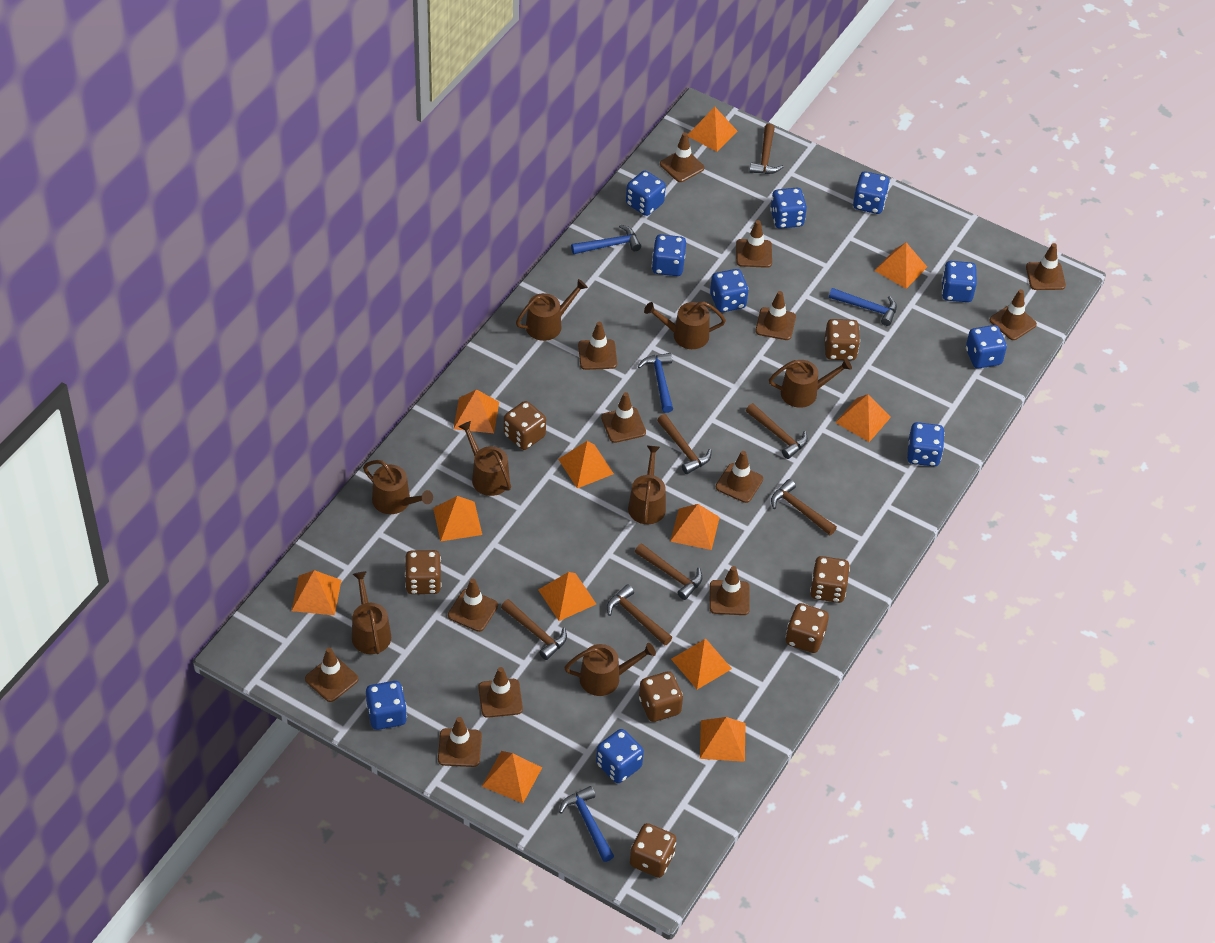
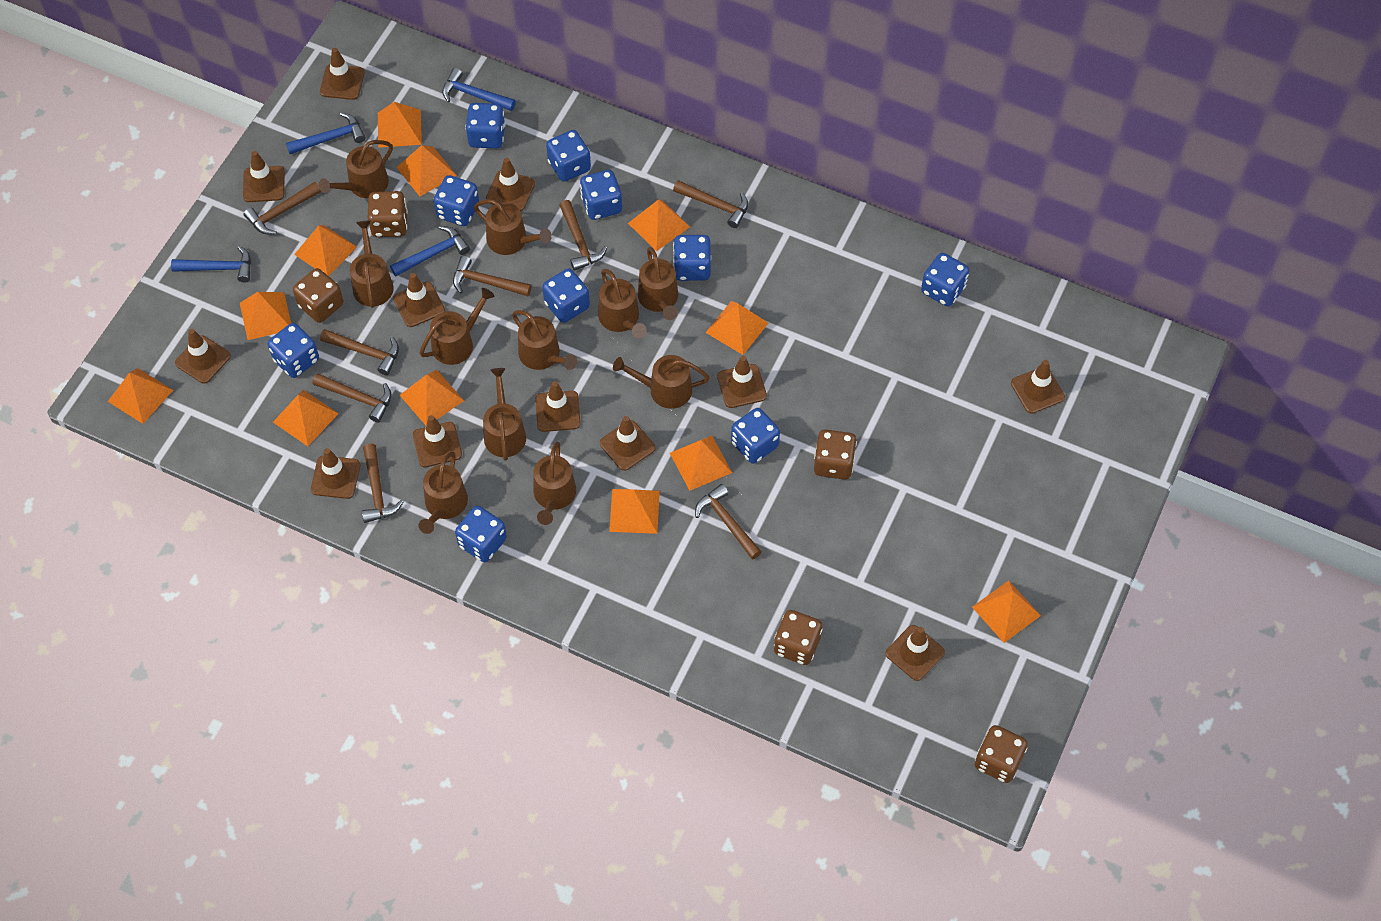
brown dice: [405,550,442,594] [504,401,546,450] [630,823,676,878] [639,671,683,722] [786,603,829,653] [810,556,850,603] [824,319,860,360] = 7 -> [293,268,343,323] [368,191,408,237] [774,610,823,665] [814,429,857,480] [975,725,1028,783] = 5
brown hammer: [501,599,567,660] [607,584,672,646] [635,543,703,600] [657,414,712,474] [746,403,808,459] [749,124,783,174] [771,479,837,535] = 7 -> [244,182,321,235] [313,373,392,423] [320,329,399,375] [362,443,404,523] [453,256,532,296] [559,200,607,271] [673,180,748,228] [695,484,762,559] = 8
brown traffic cone: [305,648,359,702] [438,717,482,767] [448,579,498,632] [478,667,523,718] [578,322,617,370] [601,392,646,443] [660,132,705,182] [710,566,750,615] [716,451,763,503] [736,220,772,268] [755,291,796,340] [990,289,1037,340] [1026,243,1066,290] = 13 -> [175,329,231,384] [243,151,285,202] [311,448,360,499] [320,48,365,100] [393,273,445,327] [413,415,462,467] [486,158,535,211] [535,381,581,432] [600,416,655,471] [717,356,767,408] [885,625,945,681] [1011,360,1065,414] = 12
brown watering can: [352,571,391,654] [363,460,433,514] [459,421,511,496] [516,279,588,341] [564,643,656,696] [628,445,666,524] [644,302,726,349] [769,358,852,408] = 8 -> [319,140,393,198] [350,220,394,308] [419,288,495,365] [419,451,468,534] [474,199,552,255] [483,368,526,461] [512,310,577,370] [533,442,576,525] [598,269,647,338] [613,355,709,409] [638,247,678,320] = 11

